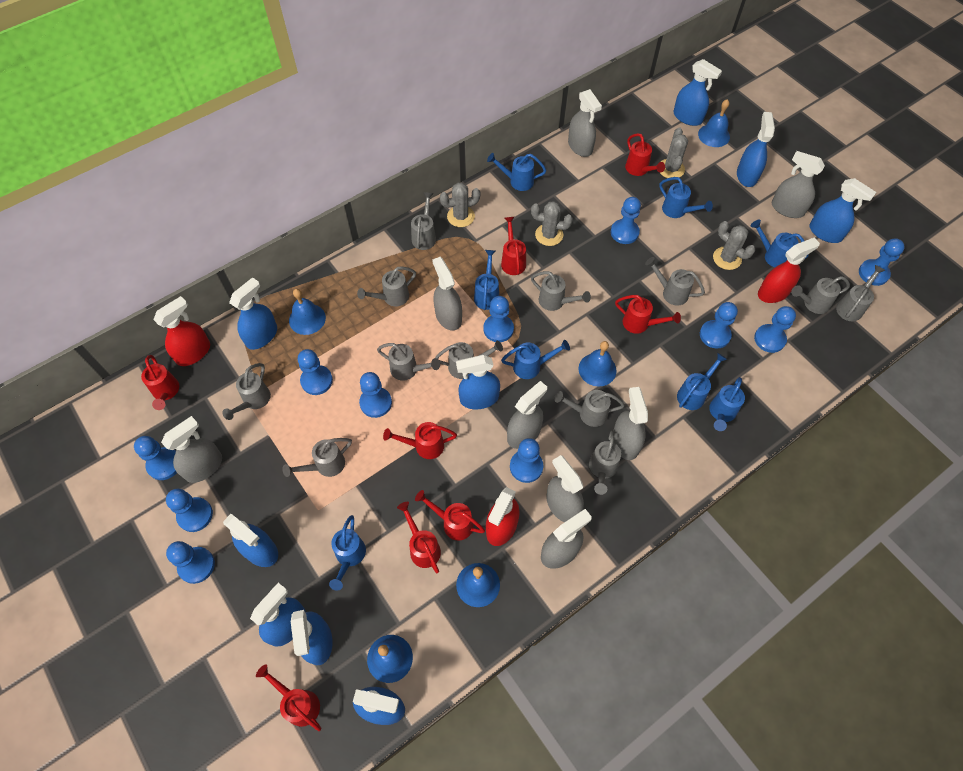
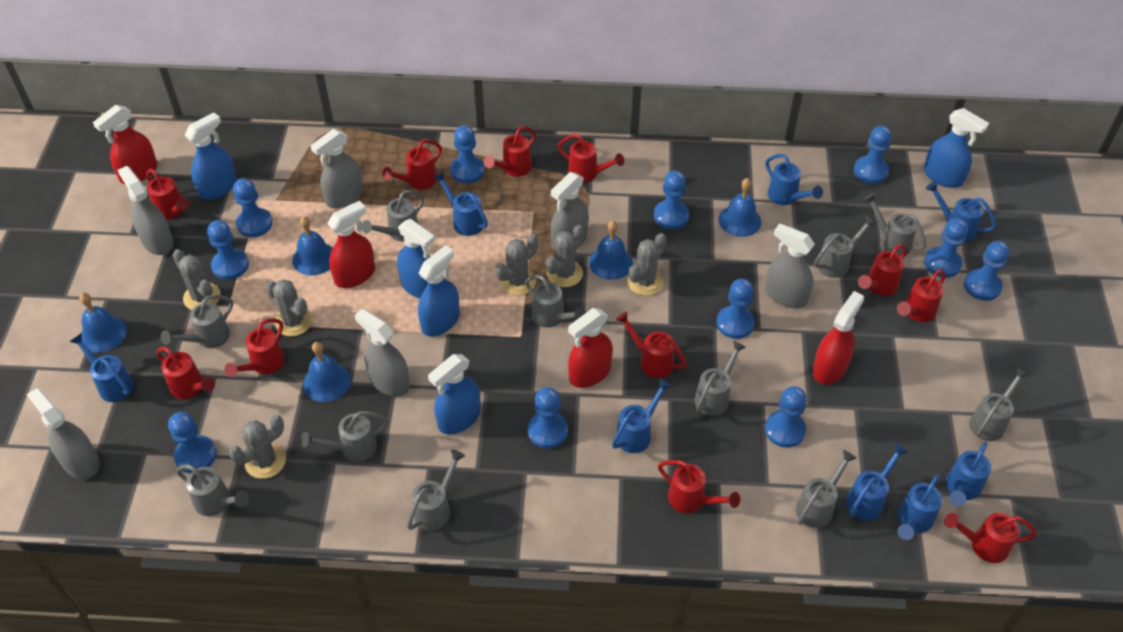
blue spray bottle: [223,514,278,567] [229,277,277,350] [250,583,306,647] [291,610,333,665] [353,687,405,725] [456,355,500,409] [674,59,722,126] [737,112,775,187] [810,178,876,243] = 9 -> [185,112,237,200] [397,219,435,298] [418,245,460,337] [428,354,481,434] [924,108,989,188] = 5
grey cactus: [440,182,480,227] [531,201,573,246] [660,127,688,178] [713,221,755,270] = 4 -> [173,249,221,310] [229,415,286,479] [265,279,312,336] [495,234,538,295] [546,225,584,287] [627,233,667,296] = 6
grey spray bottle: [161,416,222,483] [432,257,462,331] [507,381,547,449] [541,509,592,569] [547,455,584,522] [568,89,602,157] [613,387,648,460] [772,151,825,218] = 8 -> [27,388,100,479] [118,166,174,255] [310,129,364,208] [354,309,410,397] [551,172,589,249] [765,223,815,308] = 6
grey watering can: [222,363,271,420] [282,438,352,477] [357,266,416,306] [377,343,440,381] [411,192,436,250] [435,341,503,379] [531,271,591,311] [554,390,625,427] [589,431,621,495] [645,257,705,305] [791,276,850,314] [836,265,885,321] = 12 -> [161,295,233,348] [176,464,249,516] [301,411,389,462] [362,190,424,242] [407,450,465,531] [525,275,586,328] [695,341,746,416] [796,450,857,528] [814,215,876,278] [864,192,927,256] [969,367,1029,441] = 11
red spray bottle: [153,296,210,366] [486,487,519,546] [758,237,820,303] = 3 -> [93,105,157,184] [327,201,375,288] [568,308,613,388] [813,291,864,385] = 4
red watering can: [141,355,179,410] [256,664,321,731] [383,422,457,459] [397,502,441,573] [415,490,485,541] [501,217,526,275] [615,295,681,334] [625,133,665,176] = 8 -> [146,168,189,220] [156,346,215,399] [225,318,285,377] [382,139,442,189] [484,126,536,177] [558,134,624,183] [616,311,687,378] [658,460,740,513] [858,243,907,296] [897,269,946,322] [944,512,1037,563] = 11

